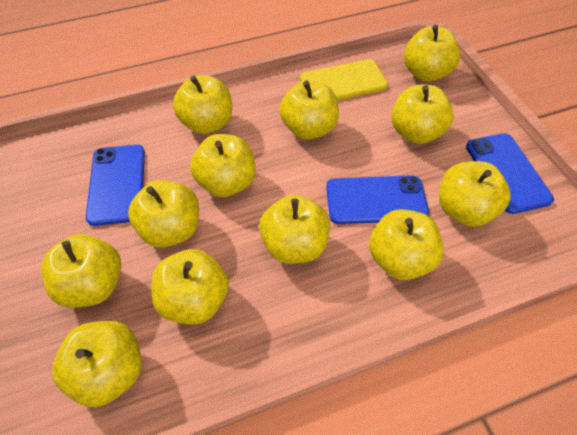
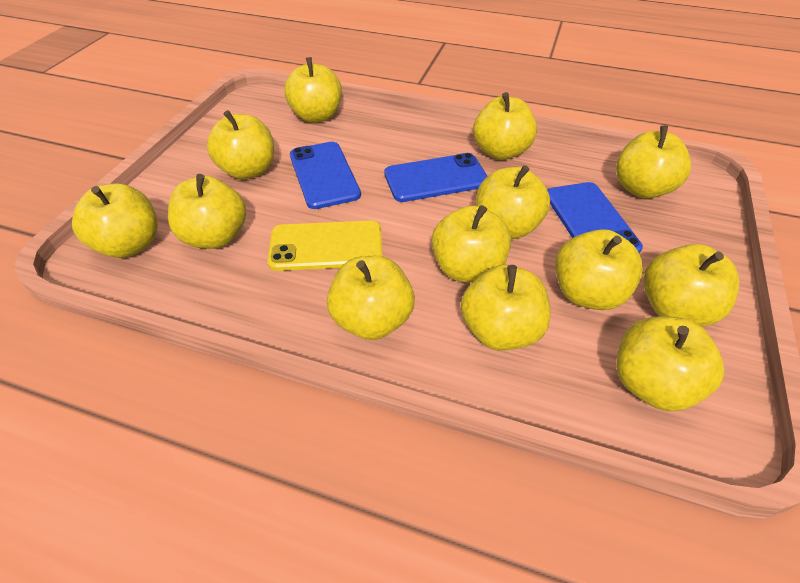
yellow apple: [41,234,122,308] [52,321,142,407] [128,180,199,248] [151,249,229,325] [173,75,232,134] [190,134,256,197] [259,195,330,264] [279,80,339,139] [369,209,444,280] [391,84,454,144] [404,24,460,82] [439,161,511,227] = 12 -> [72,184,158,258] [168,174,246,249] [207,110,274,180] [284,57,342,123] [327,256,415,340] [431,205,511,283] [461,265,551,351] [473,92,537,160] [476,165,550,239] [555,229,643,310] [616,126,691,199] [616,317,724,411] [643,244,739,327] = 13

